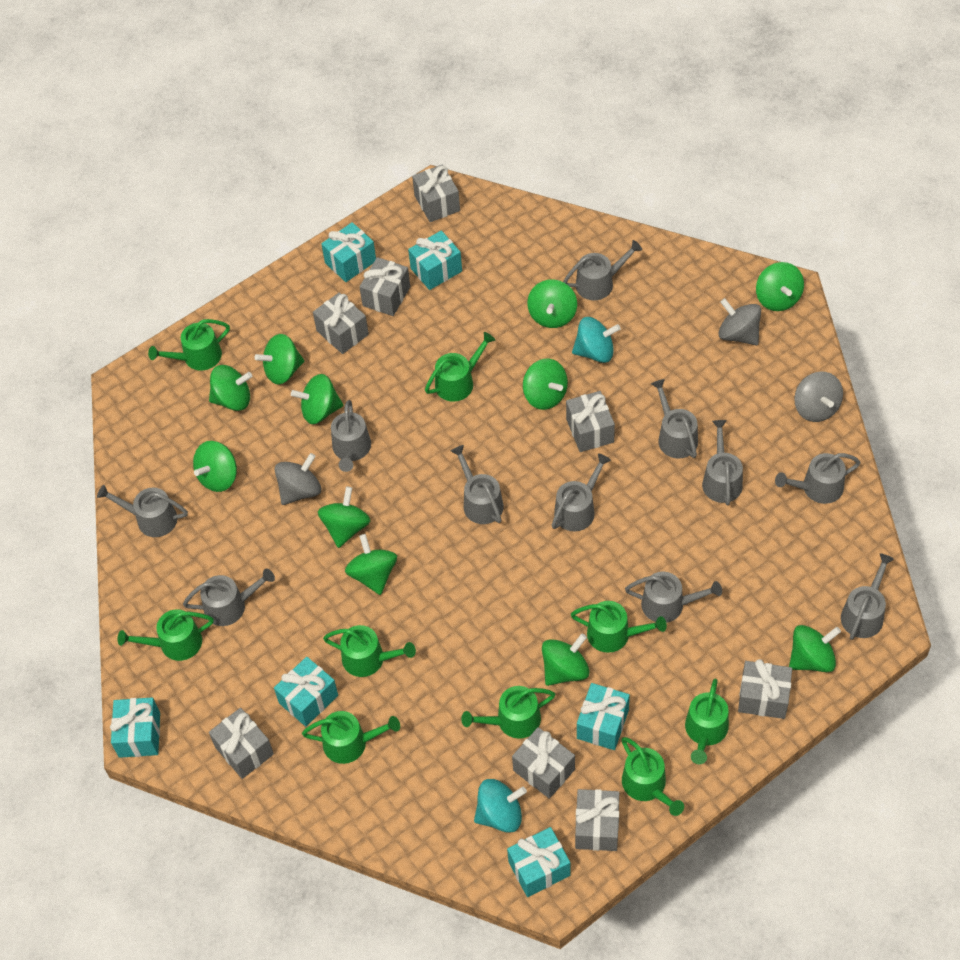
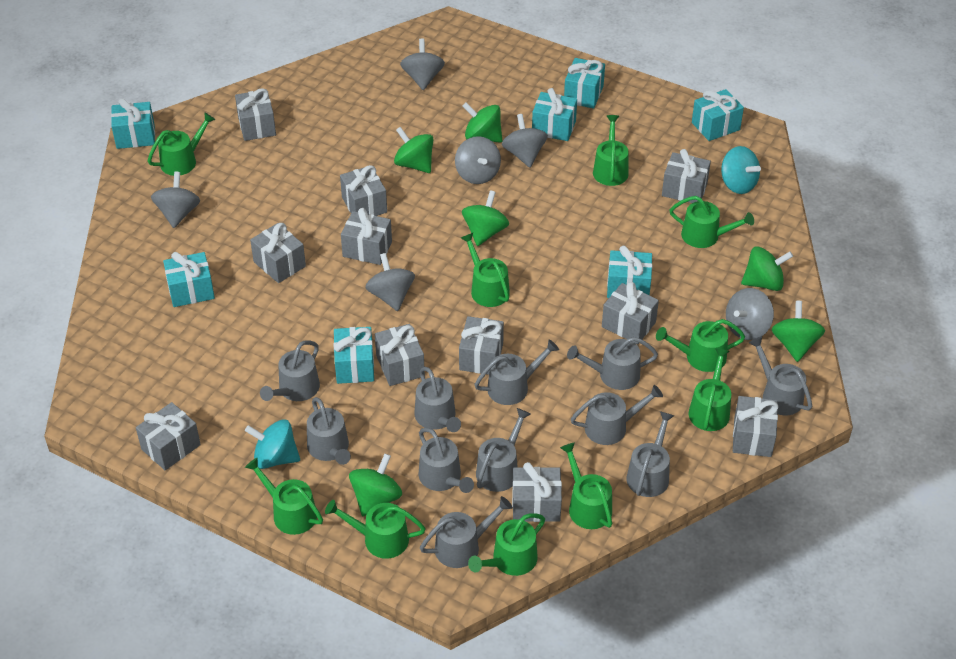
green spinning top: [193,441,237,492] [209,365,252,411] [255,334,304,384] [291,374,343,424] [318,487,370,548] [345,534,397,595] [523,359,568,410] [527,279,577,328] [542,633,589,686] [756,262,804,311] [789,625,841,672] = 11 -> [349,454,402,516] [394,127,433,173] [462,190,509,246] [463,102,503,143] [741,246,793,291] [772,301,825,362] = 6
green watering can: [117,609,214,661] [148,319,230,370] [302,711,400,764] [323,625,416,677] [425,332,495,402] [461,686,555,739] [571,601,667,653] [621,737,684,816] [685,679,729,765] = 9 -> [148,112,215,176] [245,457,323,535] [325,500,426,559] [461,233,510,307] [468,513,545,576] [560,442,612,529] [593,115,629,186] [656,319,745,372] [670,196,754,248] [689,348,731,431] = 10
grey gift: [209,708,274,779] [313,293,369,354] [360,257,410,316] [412,164,460,222] [512,727,575,799] [566,391,615,452] [575,789,619,851] [738,659,792,719] = 8 -> [136,402,201,470] [235,88,276,141] [250,223,306,283] [340,165,387,216] [341,208,392,265] [375,324,425,386] [459,316,504,375] [512,462,562,522] [602,282,659,344] [662,149,711,203] [733,396,779,457] = 11
grey spinning top: [274,453,321,505] [719,298,761,345] [794,372,843,422] = 3 -> [151,172,200,228] [365,253,415,311] [400,39,445,90] [455,136,501,184] [502,114,548,168] [726,288,774,340] = 6
turquoise gift: [110,698,160,758] [274,657,338,727] [321,222,376,282] [408,231,462,290] [507,827,571,897] [577,683,630,750] = 6 -> [111,98,155,149] [163,252,215,307] [334,327,374,384] [532,88,577,141] [564,58,605,109] [607,246,652,298] [692,89,744,141] = 7

